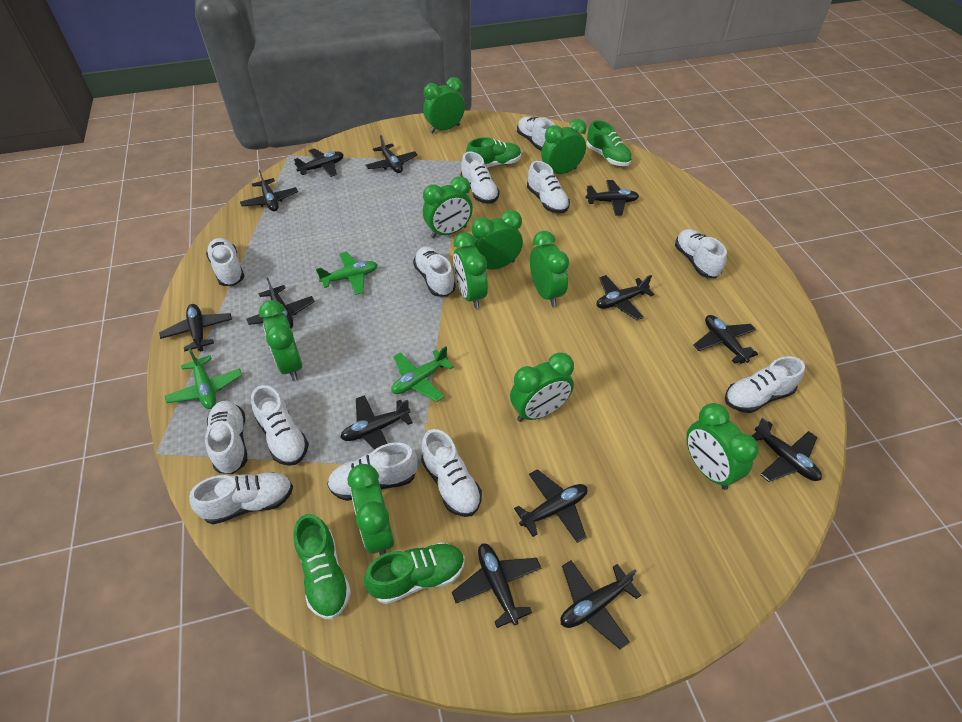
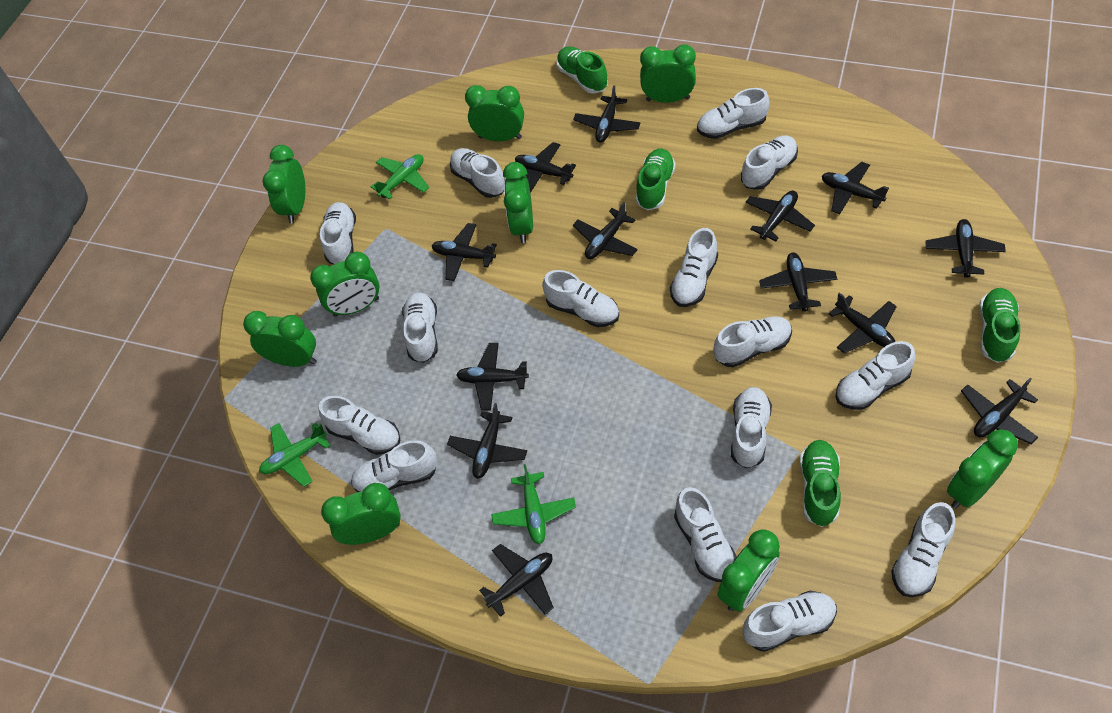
green clock: [259,300,302,381] [347,464,394,556] [423,77,465,134] [423,176,473,238] [453,232,488,309] [471,210,523,270] [510,352,574,422] [530,231,569,307] [541,119,587,174] [686,403,759,490] = 10 -> [243,311,317,367] [263,145,305,224] [310,252,380,317] [321,483,401,545] [465,85,524,141] [503,162,533,243] [640,44,696,103] [718,529,780,612] [947,429,1018,509] = 9
white shoe: [189,472,293,524] [205,401,247,474] [206,238,245,286] [251,385,309,466] [327,442,417,501] [413,246,456,296] [421,429,482,517] [460,152,500,204] [517,116,554,151] [527,161,570,213] [675,229,727,278] [725,356,805,413] = 12 -> [318,396,400,455] [320,202,356,264] [351,440,437,492] [402,292,438,363] [450,148,505,198] [542,270,619,327] [670,228,718,307] [674,487,737,582] [697,88,770,139] [713,316,792,367] [731,387,772,468] [741,135,798,190] [743,591,837,652] [835,341,915,410] [891,502,955,597] = 15

